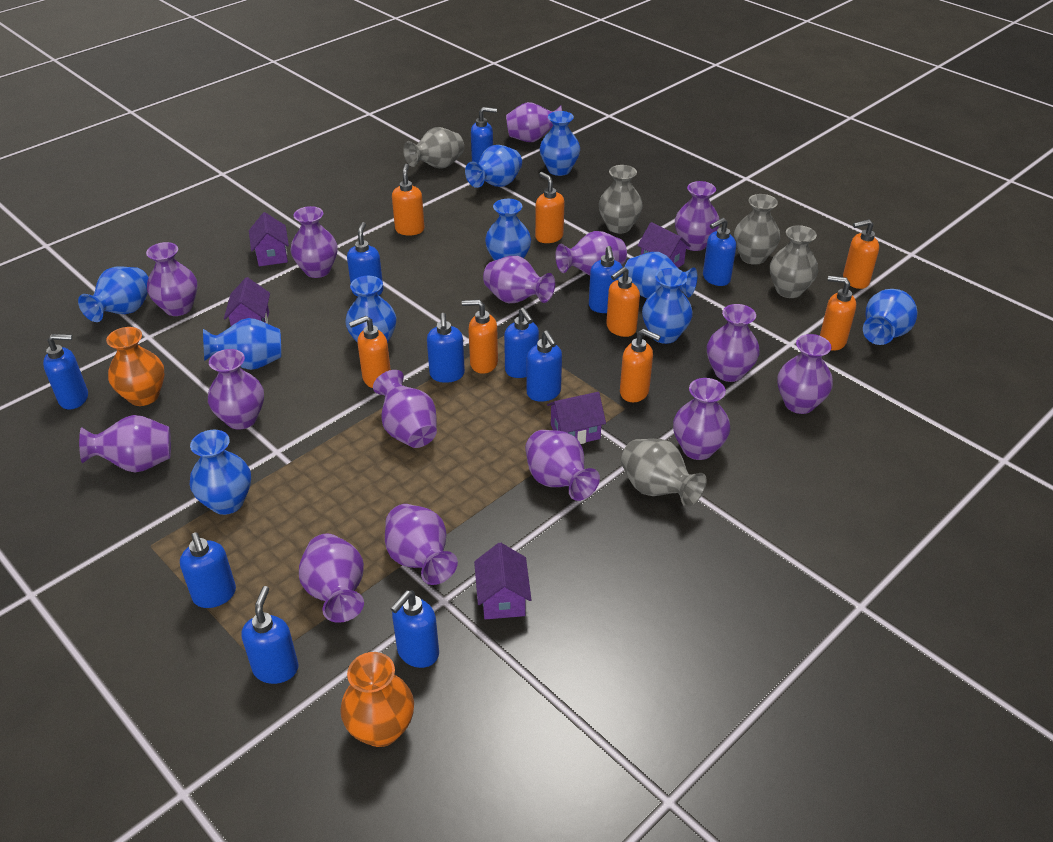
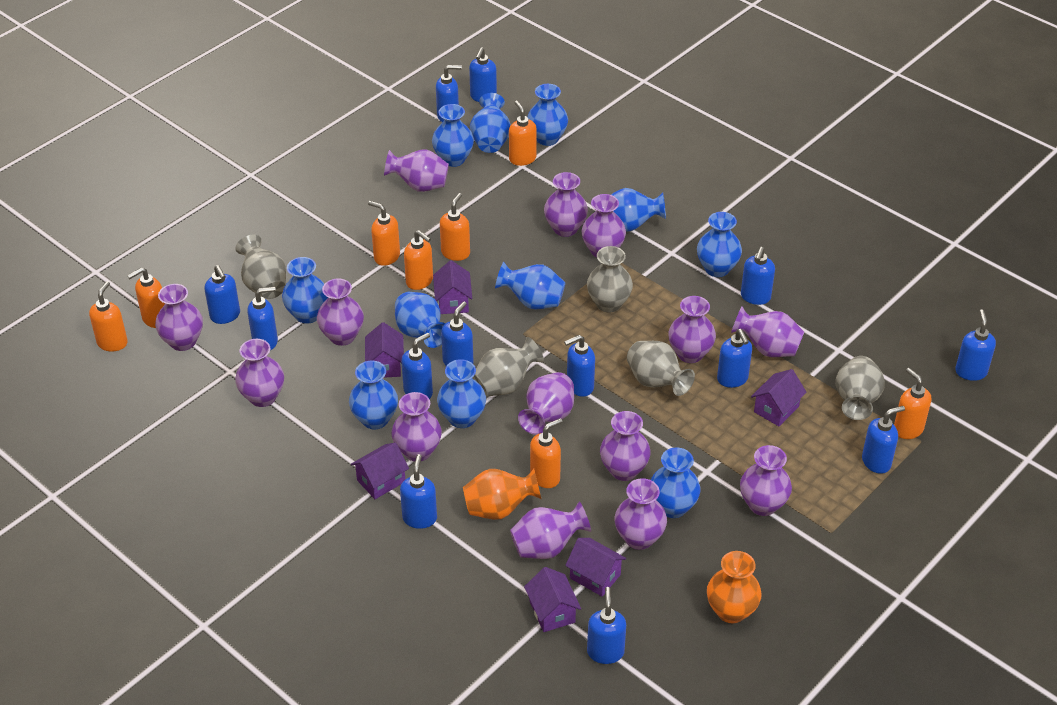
blue soap dispenser: [43,334,88,410] [180,532,236,608] [241,586,299,684] [347,222,383,297] [390,590,439,668] [427,313,465,383] [471,107,497,163] [504,308,539,378] [527,330,562,402] [589,246,623,313] [703,218,736,286] = 11 -> [204,265,240,324] [247,287,278,350] [400,454,437,529] [401,333,433,399] [436,65,462,122] [441,301,474,366] [469,47,497,102] [564,335,595,397] [587,587,626,664] [717,329,752,388] [741,247,775,305] [862,406,905,474] [955,309,996,381] = 13
blue vase: [78,267,149,322] [190,430,251,515] [203,318,281,370] [345,276,396,343] [465,145,522,188] [485,199,531,261] [540,111,580,176] [625,252,698,299] [642,268,693,344] [863,289,918,345] = 10 -> [282,257,328,324] [349,361,398,430] [395,292,445,348] [432,104,474,167] [437,359,486,428] [470,93,511,153] [495,262,566,309] [527,84,568,146] [611,188,666,232] [651,447,701,518] [697,212,742,277] = 11
purple house: [224,277,270,326] [249,212,289,266] [474,543,531,619] [547,392,606,444] [637,222,691,268] = 5 -> [351,442,409,499] [365,322,404,378] [433,260,472,314] [524,567,581,632] [565,538,626,597] [751,369,807,426] = 6
purple vase: [79,415,171,473] [146,242,198,316] [208,349,264,430] [290,206,338,278] [299,533,364,623] [373,370,437,448] [385,504,458,585] [483,256,555,303] [506,102,562,142] [525,430,600,501] [555,231,627,276] [673,378,730,460] [675,181,720,251] [707,304,760,382] [777,334,833,414] = 15 -> [155,284,203,351] [235,339,284,407] [317,278,364,346] [384,149,449,192] [391,392,442,462] [510,501,591,559] [518,372,574,435] [544,172,588,237] [581,194,626,258] [600,411,651,481] [615,478,667,550] [668,296,716,363] [731,306,804,357] [740,445,792,516] = 14

